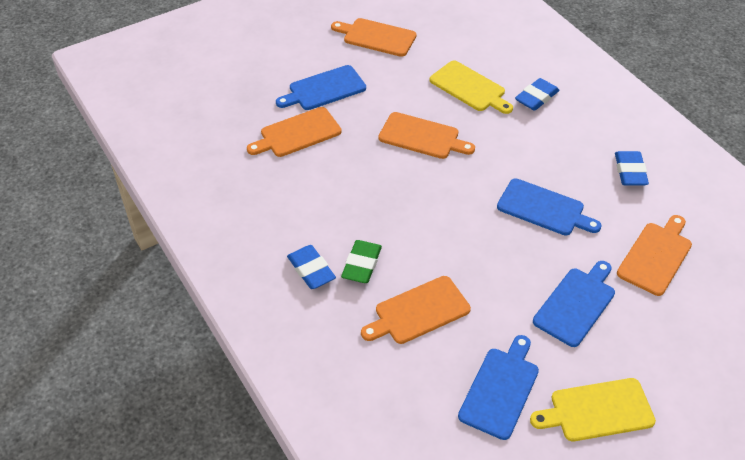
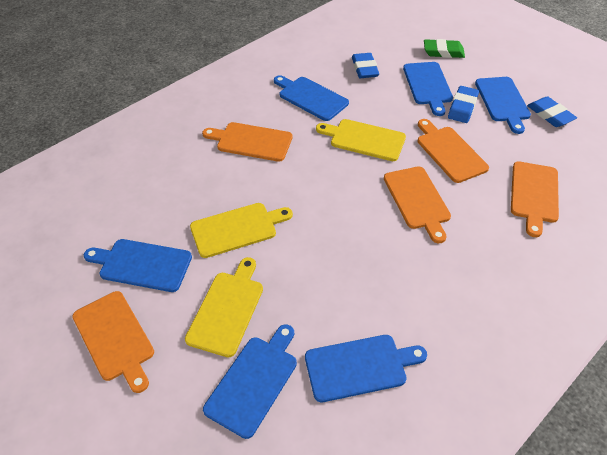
blue cutting board: [276,65,366,110] [458,335,539,440] [497,179,602,236] [533,261,615,347] = 4 -> [84,239,192,292] [203,324,297,439] [274,75,349,121] [305,335,427,402] [403,62,453,116] [475,77,531,134] = 6
yellow cutting board: [429,61,513,114] [530,378,656,441] = 2 -> [185,257,263,357] [190,203,293,258] [316,119,406,161] = 3

